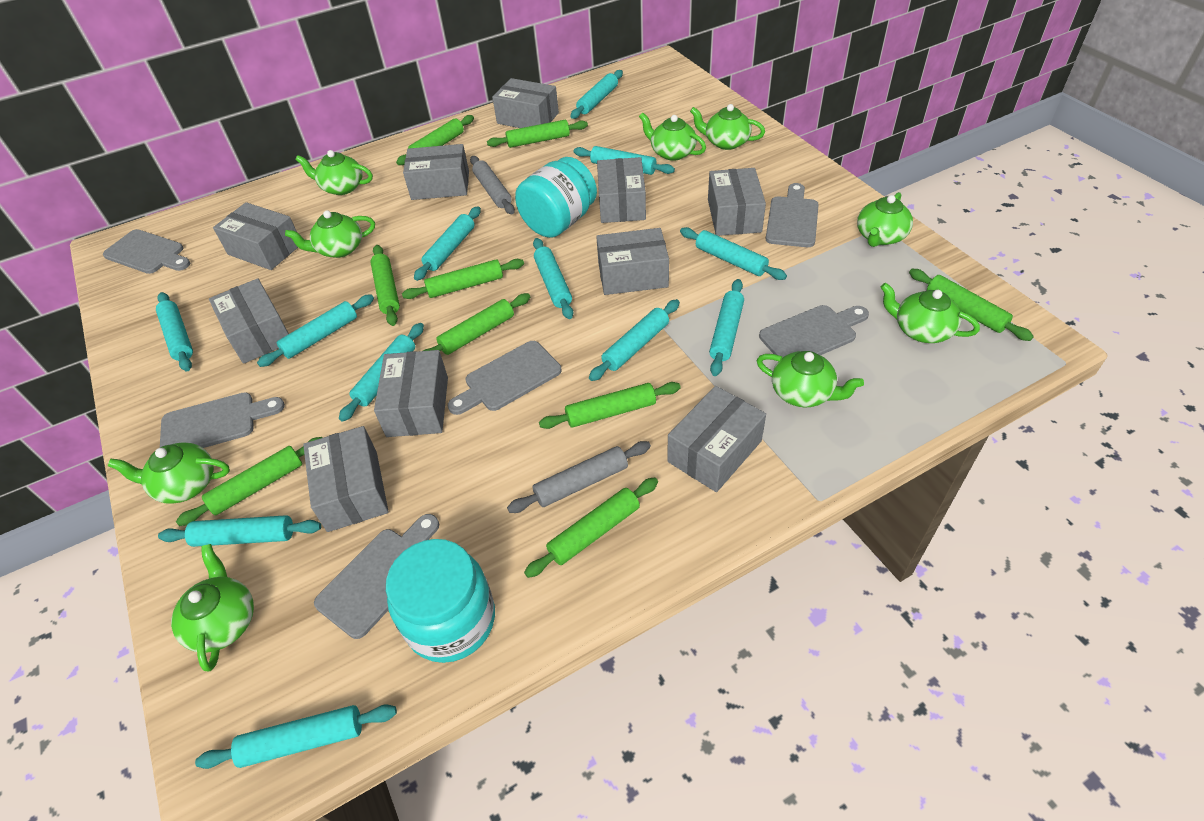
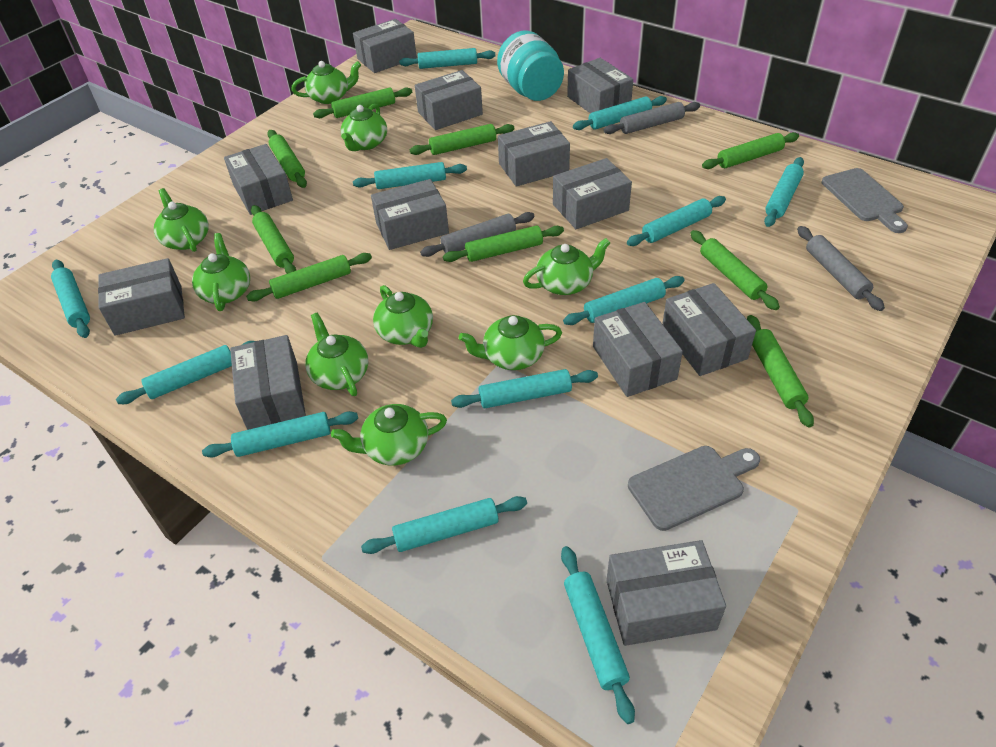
grey box: [209,278,289,364] [213,202,298,270] [303,426,389,532] [374,350,448,437] [403,144,469,200] [492,78,559,128] [596,228,669,295] [597,157,646,223] [667,386,766,492] [708,168,766,236] = 10 -> [98,258,185,336] [224,144,293,215] [230,335,306,430] [353,19,417,73] [371,179,449,250] [415,70,483,130] [498,121,570,187] [553,158,632,229] [567,58,633,113] [593,302,683,397] [606,540,726,646] [662,283,756,376] = 12
grey cutting board: [103,229,190,274] [160,392,285,448] [314,514,439,639] [448,341,562,415] [759,305,869,358] [766,183,819,247] = 6 -> [628,446,760,531] [822,168,908,233] = 2
grey rolling pin: [470,156,515,214] [507,441,651,513] = 2 -> [420,212,535,257] [603,102,700,134] [797,226,885,311] = 3
turquoise jar: [386,539,495,663] [515,157,597,238] = 2 -> [497,31,564,101] = 1

